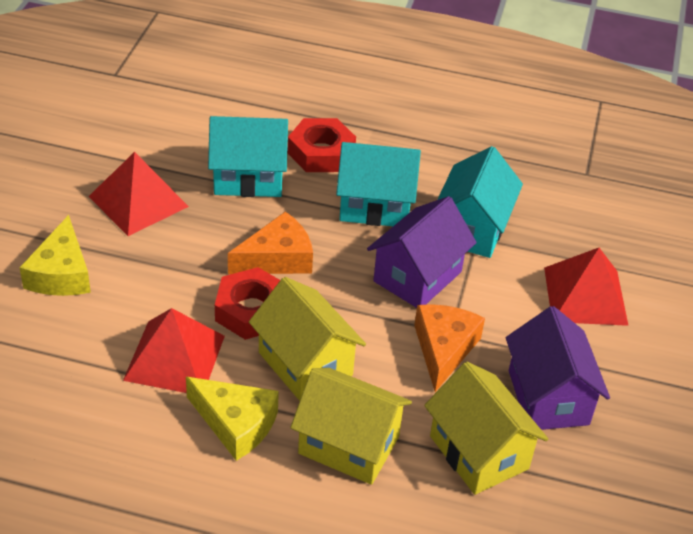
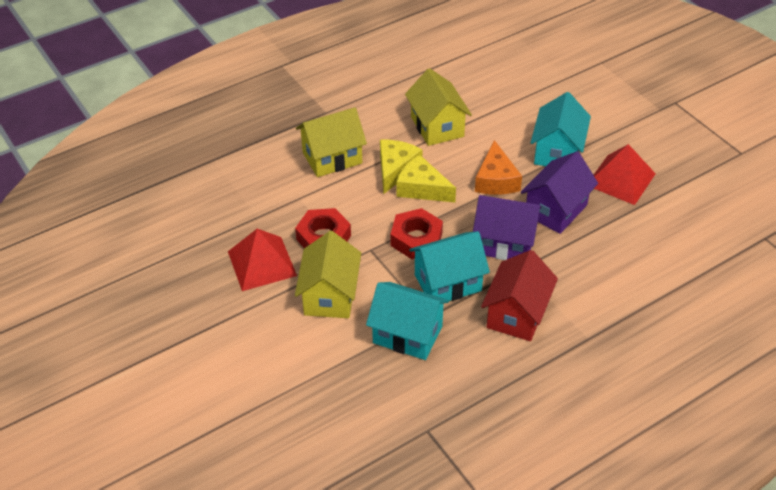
orange cheese: [228,211,313,274] [414,304,485,392] = 2 -> [475,140,522,195] = 1
red house: none = 0 -> [481,250,558,341] = 1
red pyramid: [88,152,189,236] [123,308,225,393] [544,248,629,326] = 3 -> [228,229,297,291] [594,144,656,205] = 2

